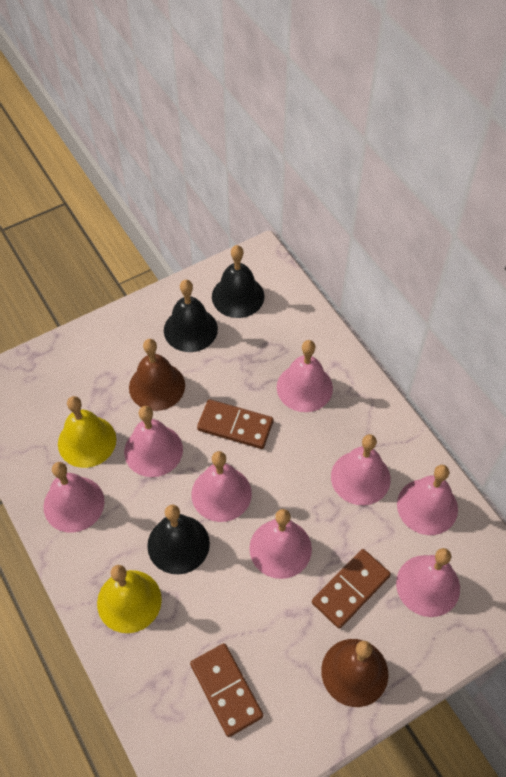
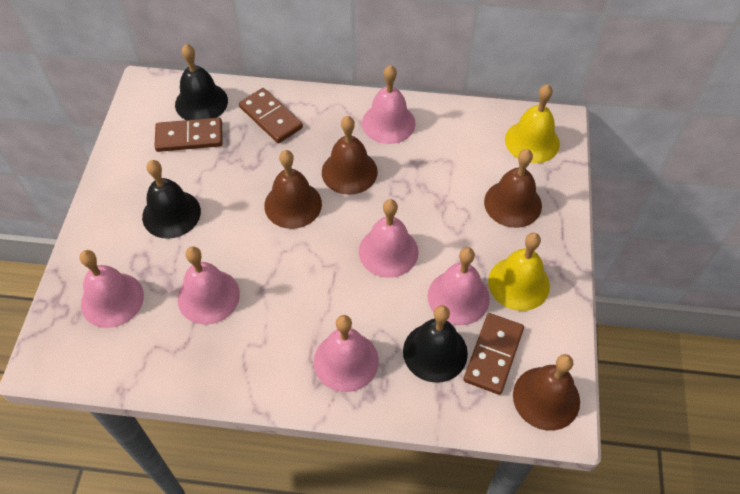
brown bell: [129,339,185,411] [321,639,388,707] = 2 -> [264,150,322,229] [322,116,378,195] [484,149,542,228] [513,354,580,431] = 4
pink bell: [43,462,105,533] [124,406,183,477] [191,451,252,522] [249,509,312,579] [277,340,333,412] [331,434,391,505] [396,548,460,617] [397,465,458,535] = 8 -> [79,250,144,328] [178,247,240,325] [314,315,379,392] [359,199,419,278] [362,65,416,144] [428,247,490,325] = 6

